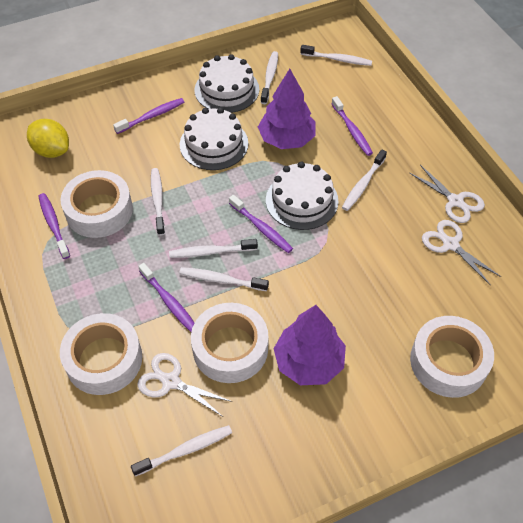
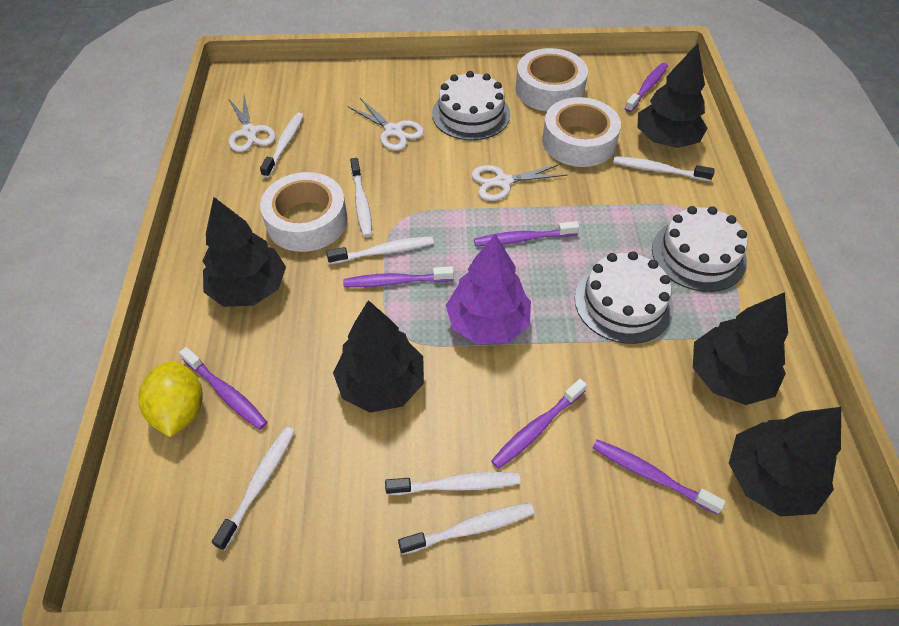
black tree: none = 0 -> [203,197,286,307] [333,300,424,413] [638,43,708,148] [693,292,788,405] [729,407,841,517] = 5
purple toothbrush: [38,193,70,259] [113,98,184,134] [138,263,194,332] [229,195,293,253] [332,96,373,156] = 5 -> [179,347,268,430] [343,266,454,287] [474,221,579,246] [491,379,587,469] [593,439,726,514] [625,63,668,112] = 6
purple tree: [258,69,315,149] [274,305,346,385] = 2 -> [446,234,531,345] = 1
white tape: [60,170,133,238] [60,313,142,395] [191,303,269,383] [410,316,494,398] = 4 -> [260,172,348,252] [515,48,588,111] [542,97,621,167] = 3

